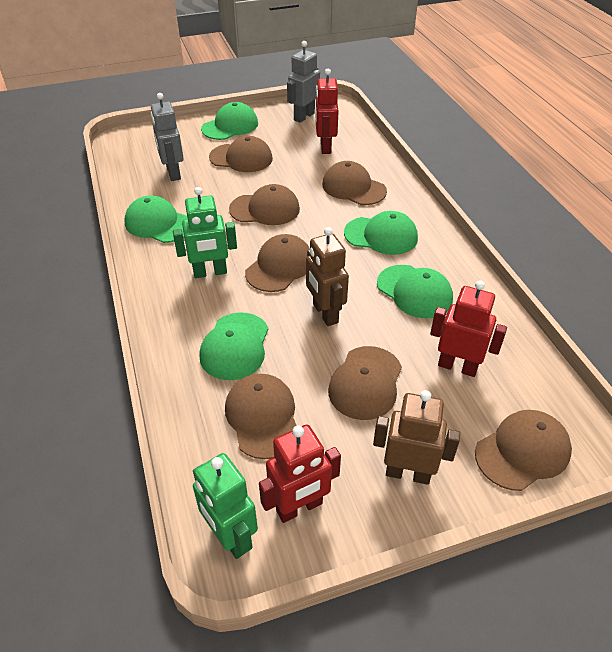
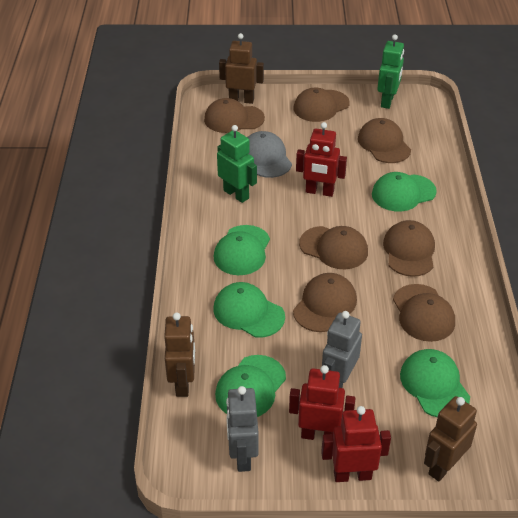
brown robot: [306,227,349,326] [373,390,460,485] = 2 -> [164,312,195,397] [219,33,264,104] [424,396,477,481] = 3
grey cap: none = 0 -> [247,131,292,178] = 1

